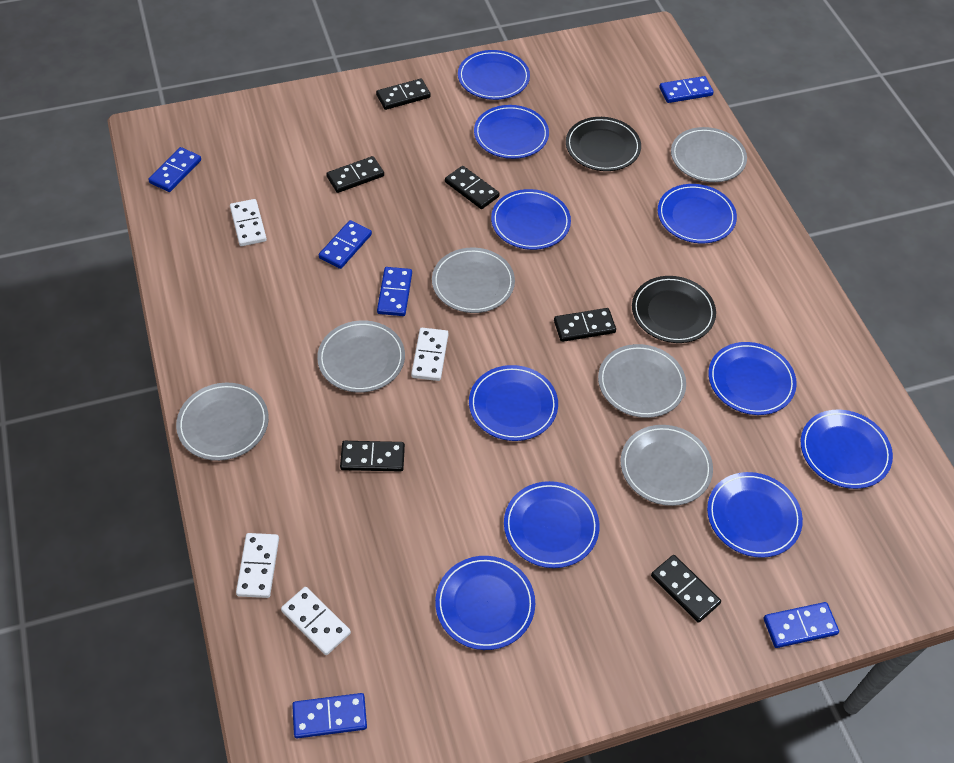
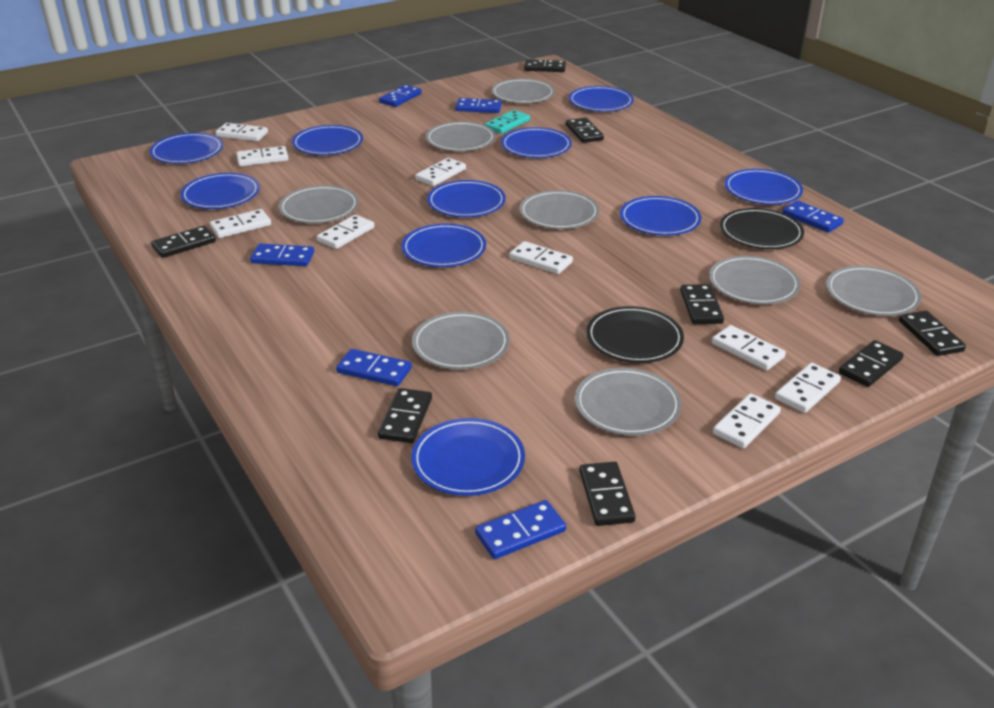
black domino: [326,156,384,193] [340,441,405,472] [376,79,431,110] [445,166,500,209] [554,308,616,342] [651,555,721,623] = 6 -> [151,226,216,258] [378,388,432,443] [524,59,566,72] [566,118,604,143] [579,462,636,526] [680,284,724,324] [839,340,904,387] [899,310,966,356] = 8
grey plate: [176,383,269,461] [317,320,405,392] [432,248,515,313] [598,344,686,418] [621,425,713,506] [671,127,747,182] = 6 -> [279,185,359,223] [412,312,510,370] [426,122,495,151] [491,79,555,103] [519,190,599,229] [575,368,681,435] [709,256,801,304] [826,266,921,316] = 8
turquoise domino: none = 0 -> [485,110,530,134] = 1
white domino: [230,199,267,246] [236,533,279,598] [281,587,351,655] [411,328,448,381] = 4 -> [210,209,271,238] [215,123,268,141] [236,146,288,166] [317,215,374,249] [415,158,466,186] [509,241,573,274] [712,325,786,370] [713,393,781,448] [775,363,841,413] = 9

